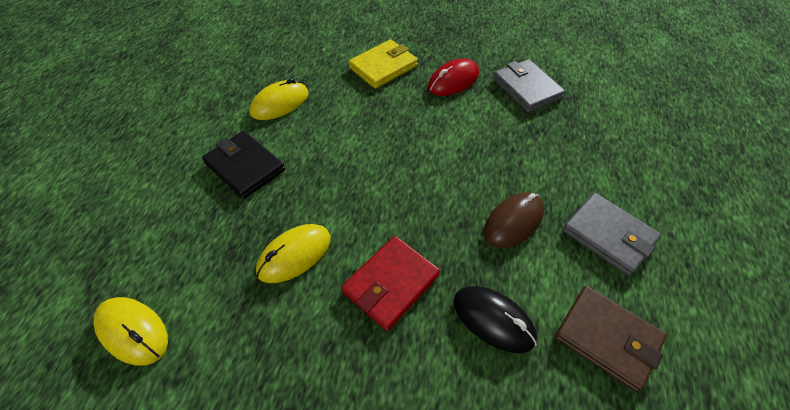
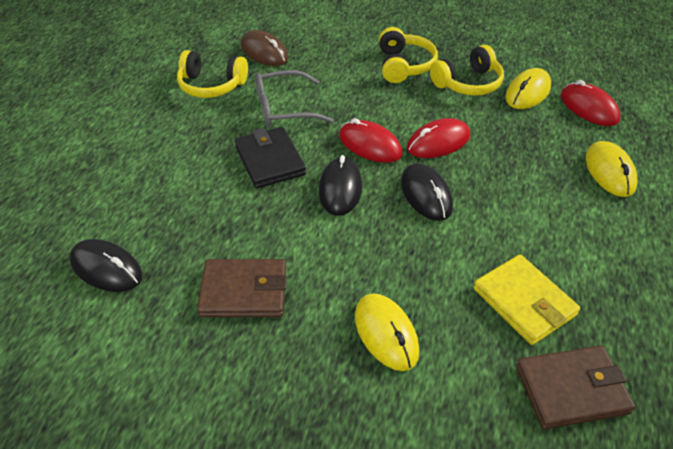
black mouse: [454,286,537,353] = 1 -> [69,239,142,292] [319,155,362,216] [401,163,453,221] = 3
brown wallet: [555,286,667,392] = 1 -> [197,259,287,317] [516,345,635,429] = 2
grey glasses: none = 0 -> [256,70,333,127] = 1
grey wallet: [493,59,565,113] [563,193,661,276] = 2 -> none = 0
red mouse: [428,59,479,96] = 1 -> [339,118,402,163] [407,118,470,158] [561,80,620,126] = 3
red wallet: [341,236,440,331] = 1 -> none = 0
yellow headphones: none = 0 -> [177,50,248,98] [379,27,438,83] [430,45,504,96] = 3

